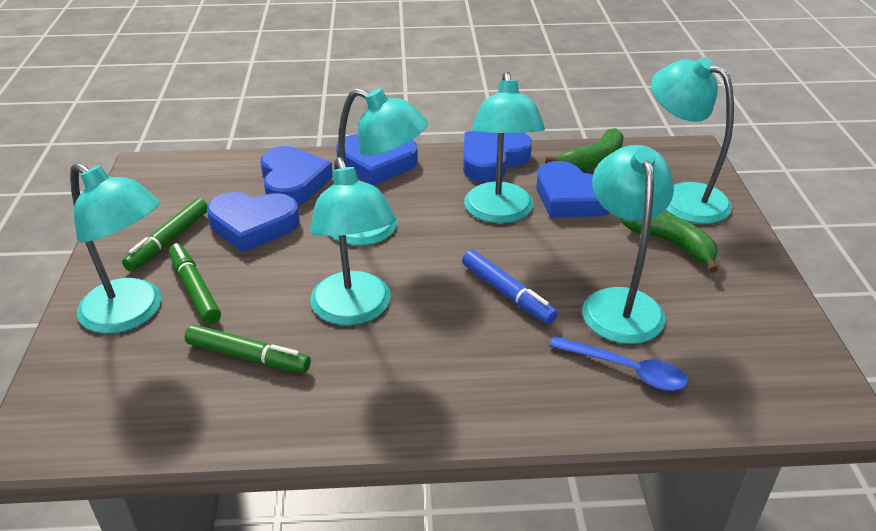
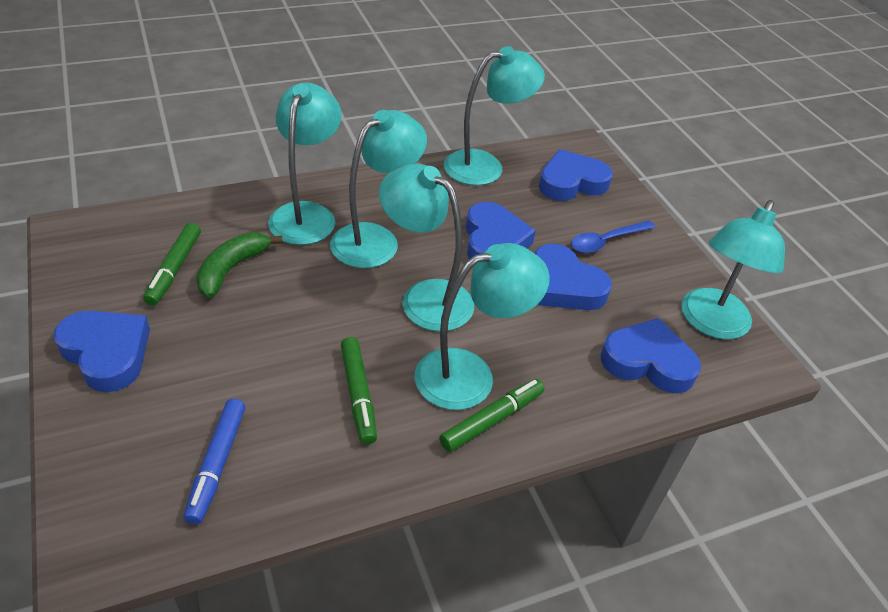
green banana: [545,128,624,171] [622,212,718,273] = 2 -> [196,232,283,298] = 1

